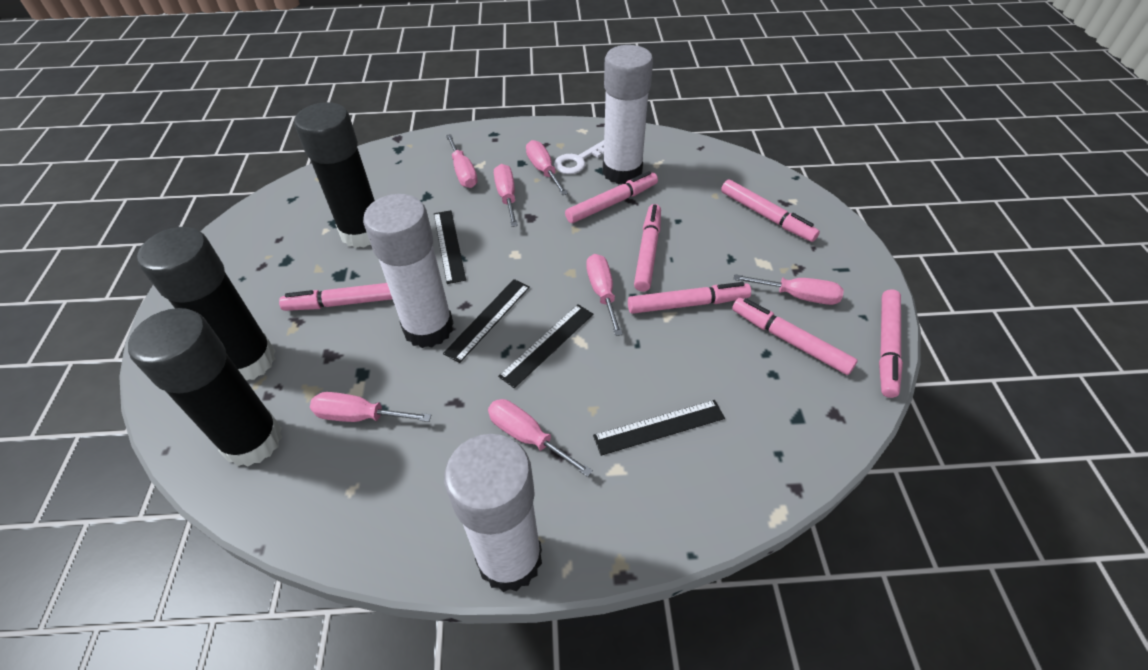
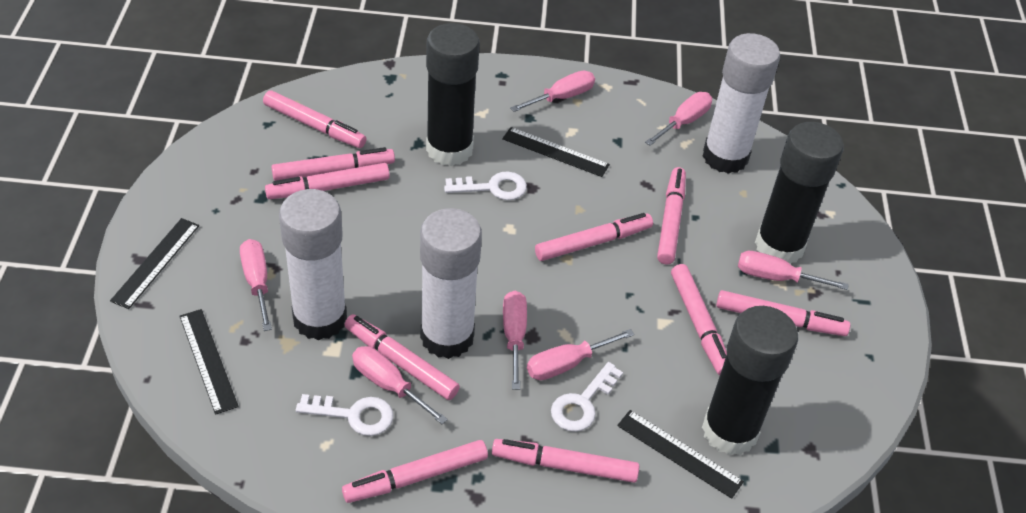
pink marker: [279,283,392,311] [565,171,658,223] [628,282,751,314] [634,204,661,292] [721,179,820,242] [732,298,858,375] [879,289,903,398] = 7 -> [263,90,367,148] [265,163,390,199] [271,147,395,181] [342,440,488,503] [345,314,460,400] [492,439,639,483] [535,213,653,261] [657,167,686,264] [671,264,727,375] [716,290,850,336] = 10
white key: [554,140,604,174] = 1 -> [296,394,393,436] [444,172,527,200] [551,362,623,432] = 3

